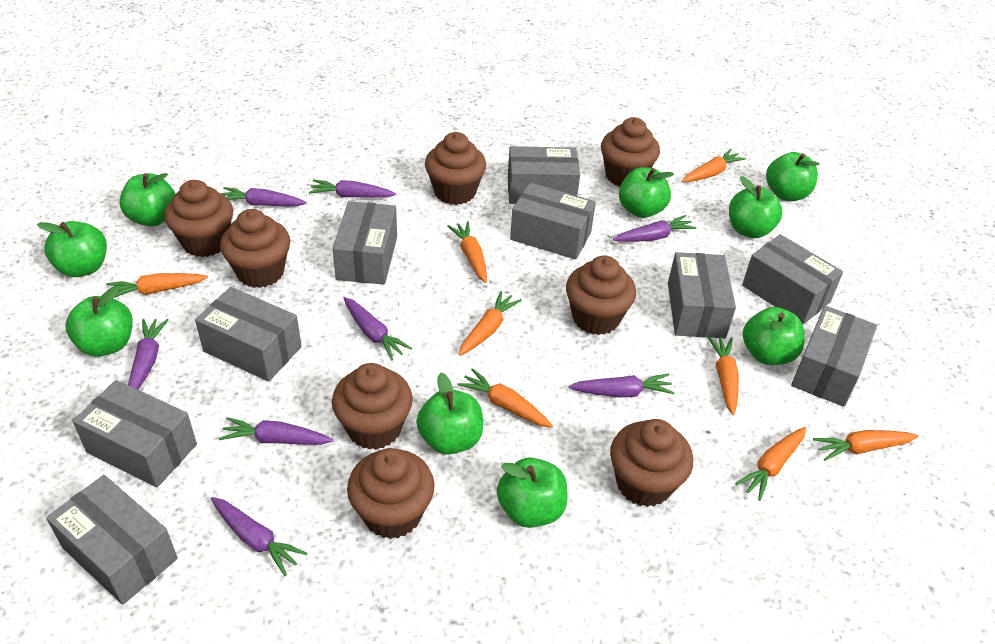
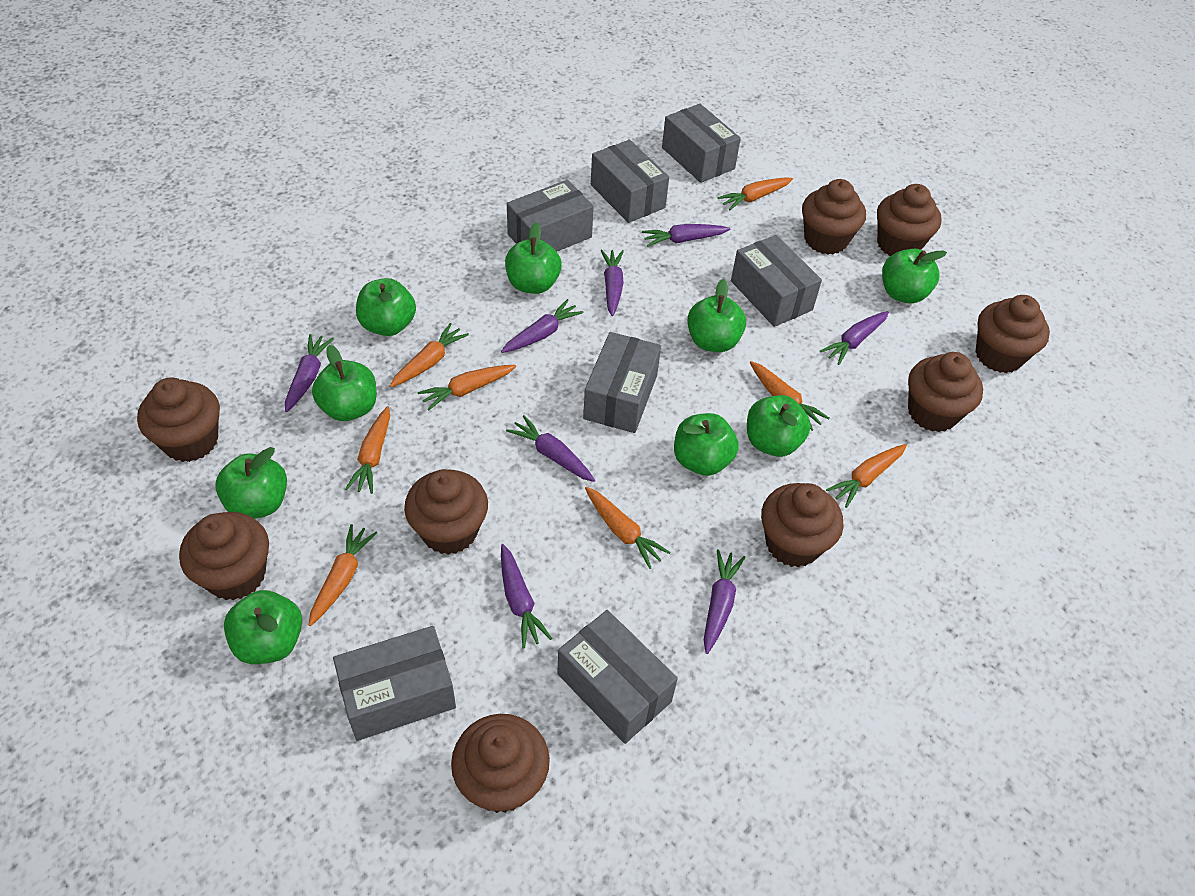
brown cupcake: [164,180,233,257] [220,209,290,288] [332,363,413,450] [347,448,435,539] [425,132,486,205] [566,255,636,335] [601,117,660,187] [610,419,693,507] = 8 -> [137,377,220,462] [179,512,269,600] [404,469,488,555] [451,714,550,813] [761,483,844,567] [802,179,866,255] [877,184,941,256] [908,352,983,432] [975,295,1050,373] = 9
grey box: [46,475,178,605] [73,380,197,487] [195,287,302,382] [333,201,397,285] [508,146,580,204] [510,183,596,259] [668,252,736,338] [742,234,843,325] [791,306,877,407] = 9 -> [333,626,456,741] [507,180,594,251] [557,610,678,744] [583,332,661,433] [591,140,669,223] [662,104,741,183] [731,235,822,327] = 7

